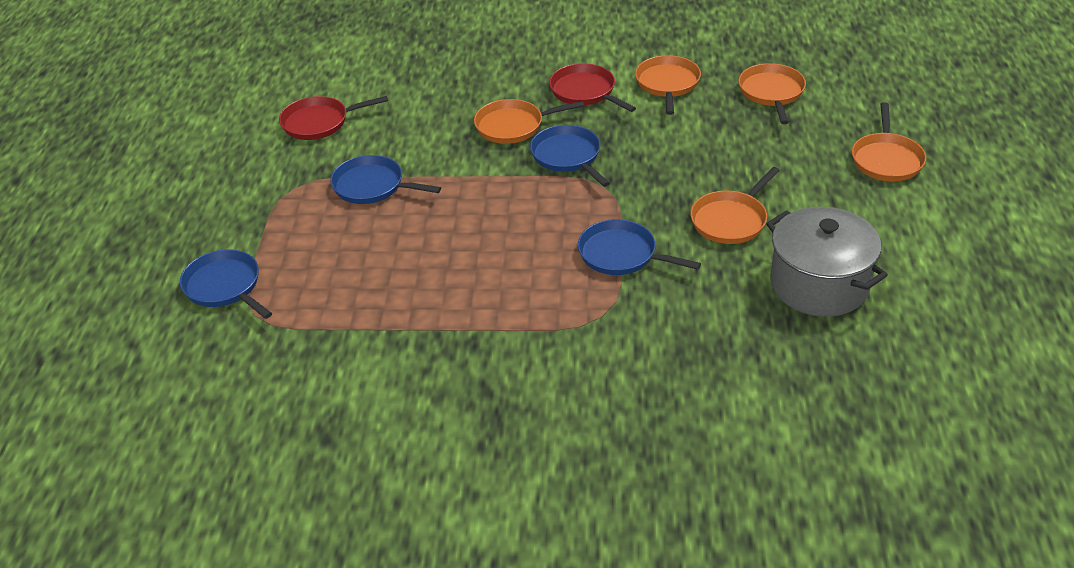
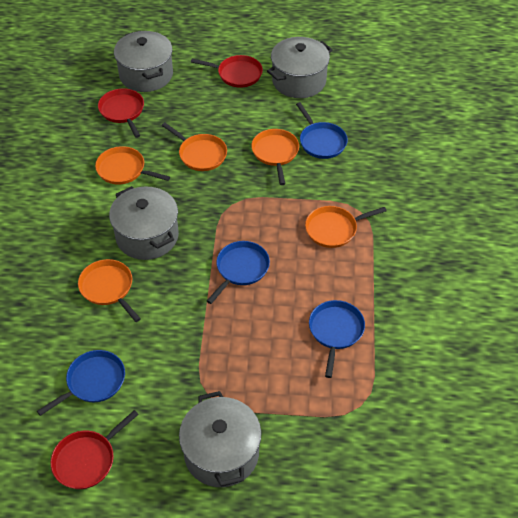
grey pot: [766,207,888,317] = 1 -> [109,186,179,260] [114,31,173,92] [179,391,261,487] [267,37,333,98] = 4
red pan: [279,96,388,140] [549,63,636,112] = 2 -> [51,410,139,489] [98,88,144,138] [191,55,263,88] = 3

